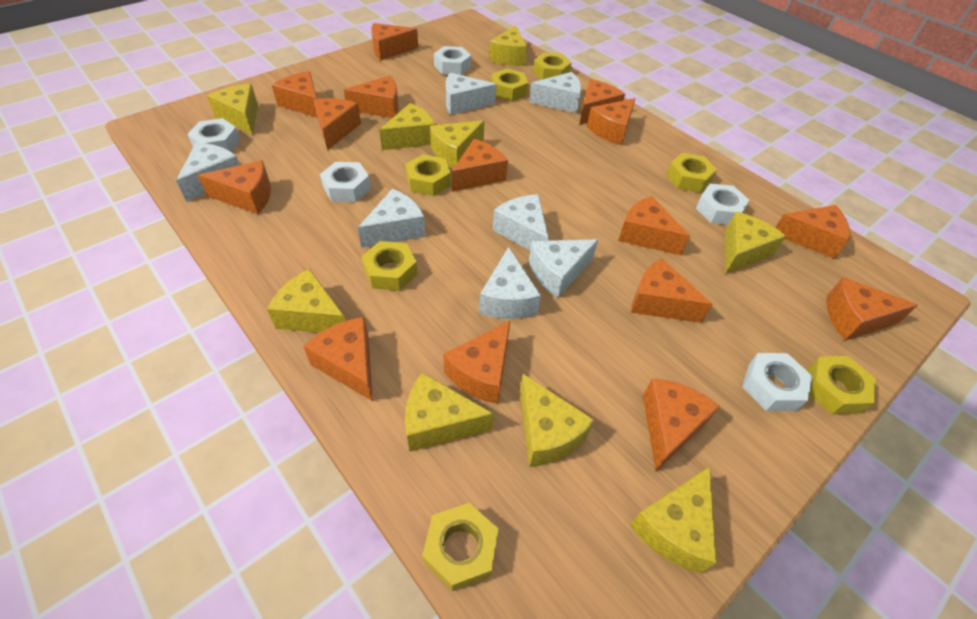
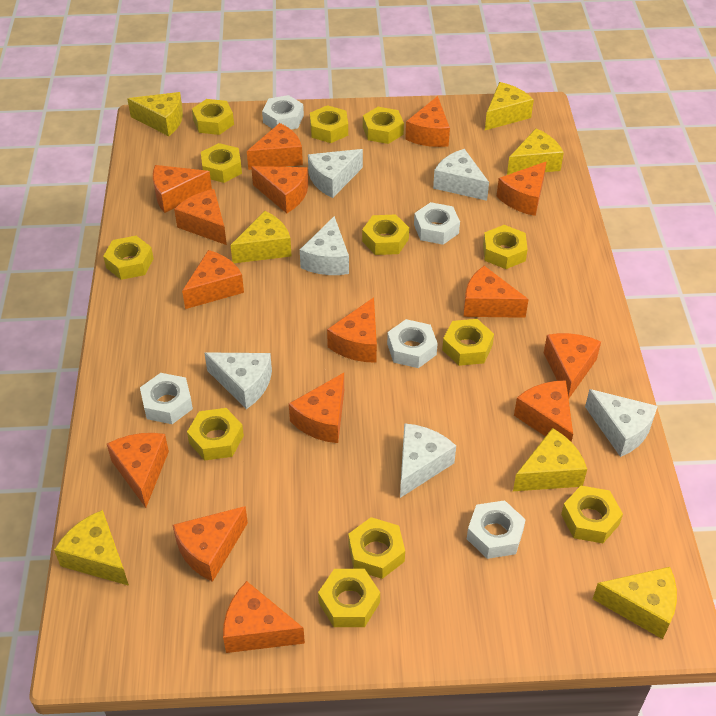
white cheese: [176,142,240,202] [358,189,425,248] [446,73,497,115] [479,247,541,319] [493,194,549,250] [529,72,582,113] [529,239,598,298] = 7 -> [204,353,272,409] [300,216,349,275] [308,149,363,198] [400,423,456,498] [433,149,489,201] [585,389,658,457] = 6
yellow cheese: [207,84,258,135] [267,269,346,333] [379,103,435,150] [405,373,493,452] [430,121,485,168] [489,25,527,66] [520,374,595,467] [630,467,717,573] [725,212,786,274] = 9 -> [54,510,129,586] [127,92,183,136] [231,211,292,263] [485,82,534,130] [507,128,564,175] [513,428,587,491] [593,567,677,639] = 7
yellow nut: [361,241,418,291] [405,154,451,196] [422,503,499,591] [491,68,528,101] [533,52,572,80] [666,153,717,193] [808,356,876,415] = 7 -> [103,236,154,280] [187,408,244,460] [192,99,234,135] [201,143,242,183] [310,105,348,143] [318,569,380,627] [348,517,405,579] [362,214,409,255] [363,107,404,144] [442,319,494,366] [483,225,528,269] [561,486,623,543] = 12

